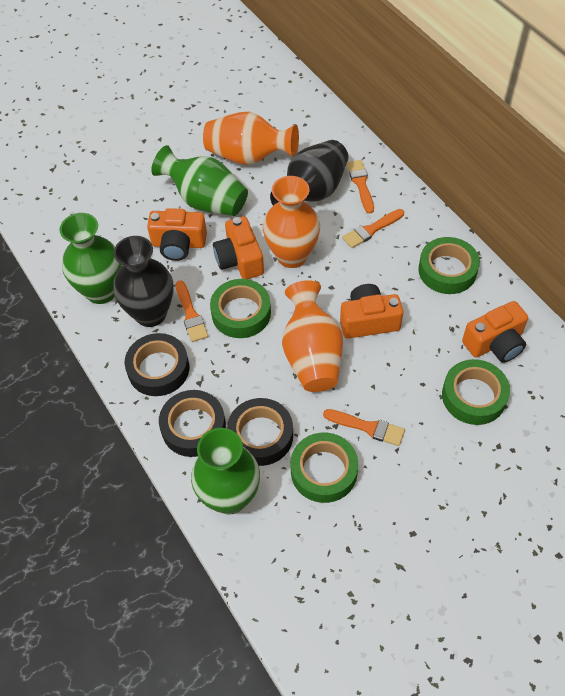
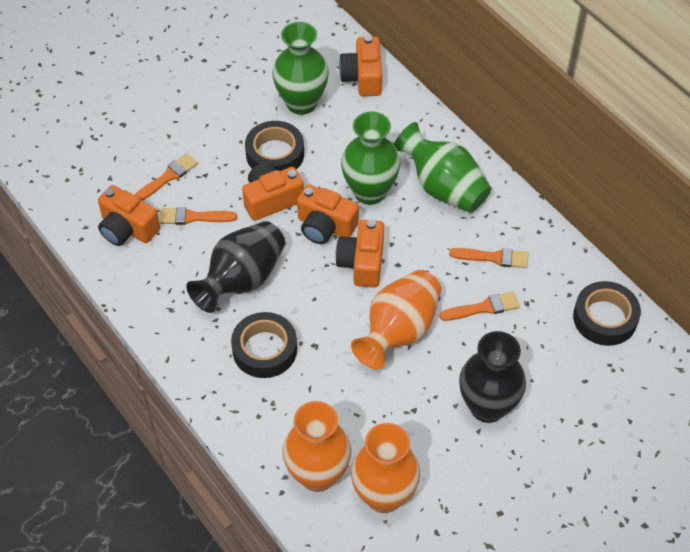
green tape: [210,279,271,338] [291,433,358,503] [418,237,480,294] [442,359,510,425] = 4 -> none = 0
orange camera: [147,208,207,261] [213,216,264,279] [340,284,403,339] [462,301,528,363] = 4 -> [98,185,160,246] [242,163,304,221] [297,184,359,244] [335,220,384,288] [339,35,382,96] = 5

